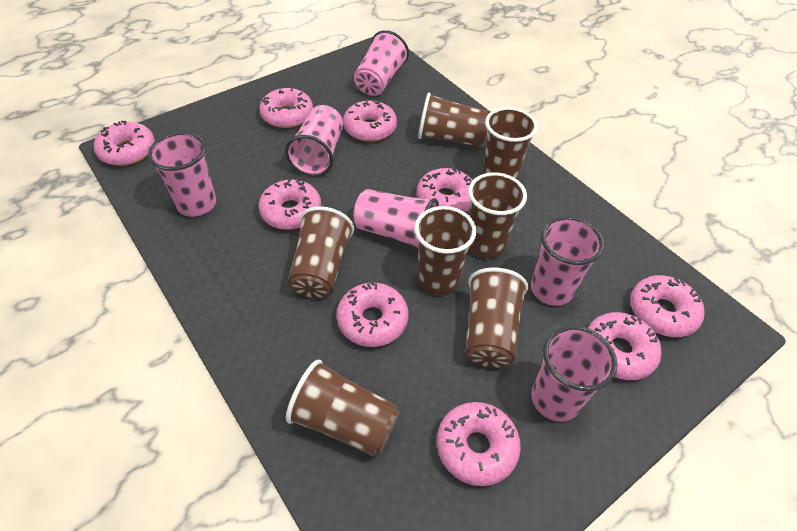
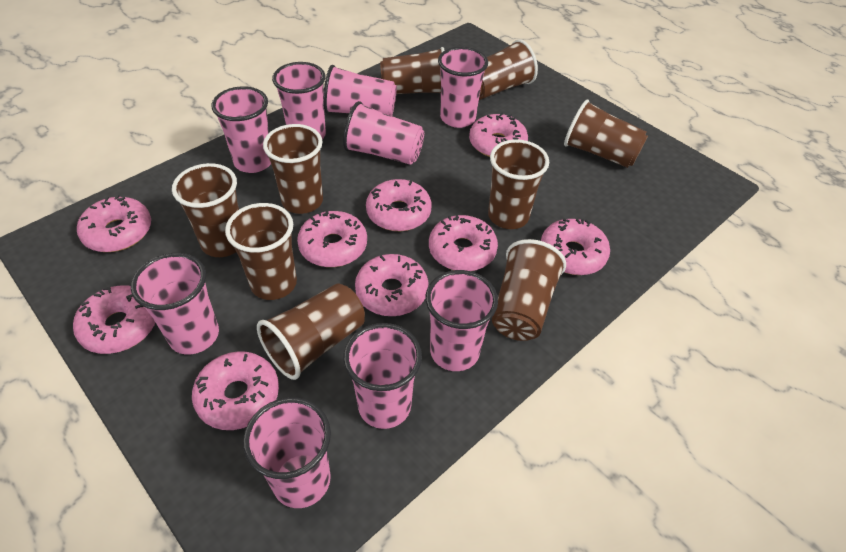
brown cup: [286,360,399,456] [288,206,354,299] [414,206,477,295] [418,93,488,146] [465,267,528,368] [468,172,527,259] [482,107,538,180] = 7 -> [172,163,239,257] [225,203,297,300] [257,283,365,380] [263,124,323,214] [380,47,445,94] [479,39,538,100] [488,139,549,229] [492,239,566,341] [564,99,648,168] = 9
pink cup: [148,132,216,217] [285,105,343,177] [353,189,439,248] [354,30,409,96] [531,216,604,306] [531,325,617,422] = 6 -> [131,253,219,354] [211,86,271,173] [243,397,331,508] [272,62,326,139] [323,65,397,116] [343,101,424,165] [343,323,422,429] [425,270,498,371] [438,47,488,128] = 9

